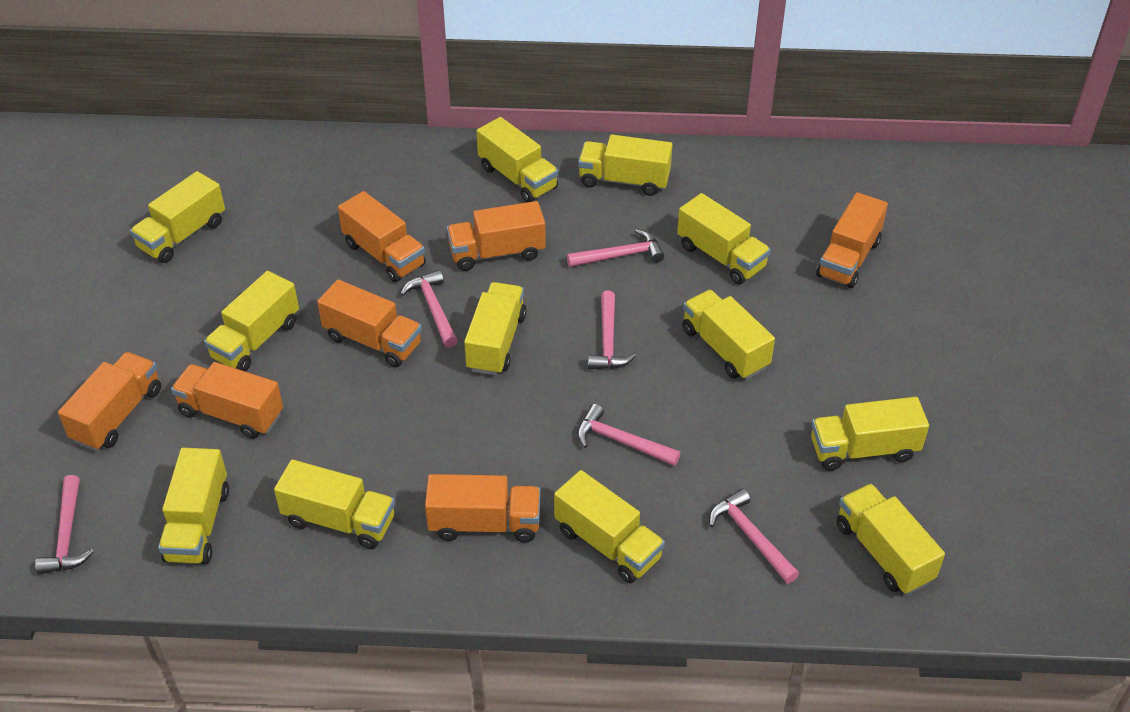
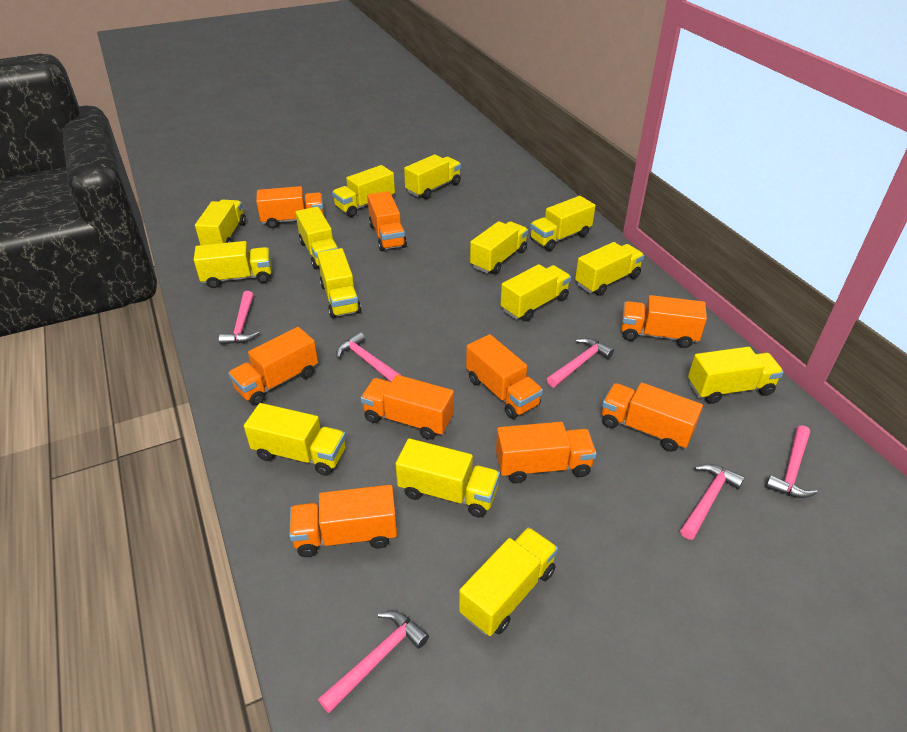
orange truck: [58,352,161,451] [171,362,283,439] [317,279,422,367] [338,191,426,282] [425,474,541,543] [447,201,546,271] [816,192,888,288] = 7 -> [228,327,318,405] [256,186,324,228] [289,485,397,557] [361,375,454,440] [367,191,407,251] [466,334,543,419] [496,422,597,483] [602,383,703,452] [621,295,707,348] = 9
yellow truck: [130,171,225,263] [158,448,229,564] [204,271,299,372] [274,459,395,549] [464,282,527,375] [477,117,558,202] [554,470,665,583] [578,135,672,196] [677,193,771,284] [682,290,775,380] [811,397,929,471] [836,484,945,595] = 12 -> [194,241,271,288] [195,200,246,245] [244,403,346,476] [295,207,338,269] [317,248,361,318] [332,165,395,217] [396,438,500,517] [404,154,461,199] [459,527,558,636] [470,221,528,274] [500,264,571,321] [530,196,596,251] [575,242,644,296] [688,347,784,404] = 14

